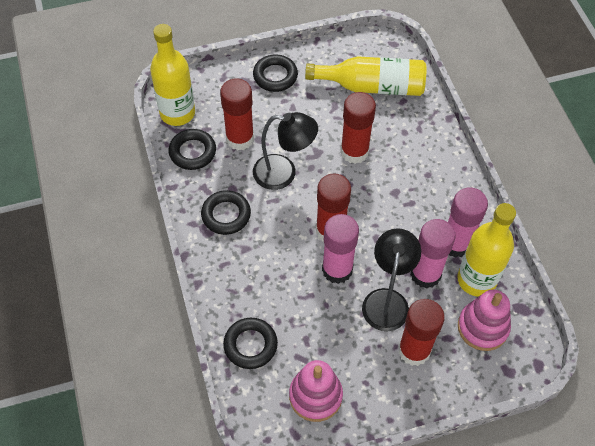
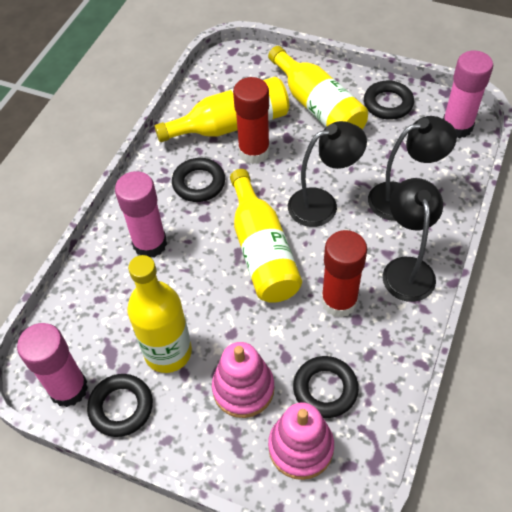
black lamp: [253,112,318,190] [362,228,421,331] = 2 -> [288,121,367,227] [368,116,457,221] [383,178,443,302] = 3
red glue stick: [220,78,254,150] [316,173,351,242] [340,92,376,164] [398,299,445,366] = 4 -> [233,77,270,164] [321,230,367,318] = 2
yellow bottle: [150,24,195,126] [305,56,426,96] [457,203,516,297] = 3 -> [127,255,192,373] [154,77,289,142] [230,169,302,303] [268,46,368,129] = 4

